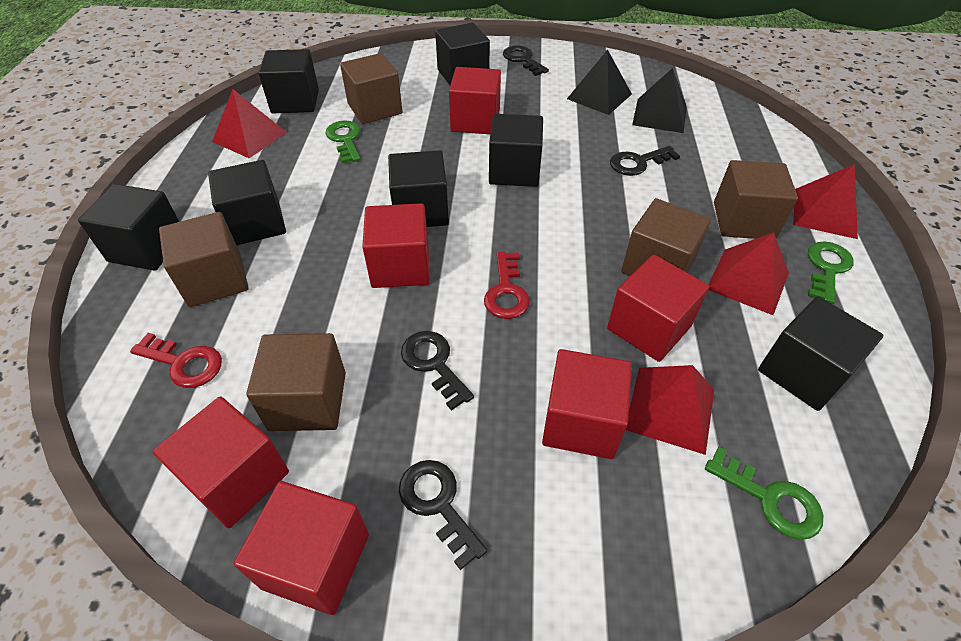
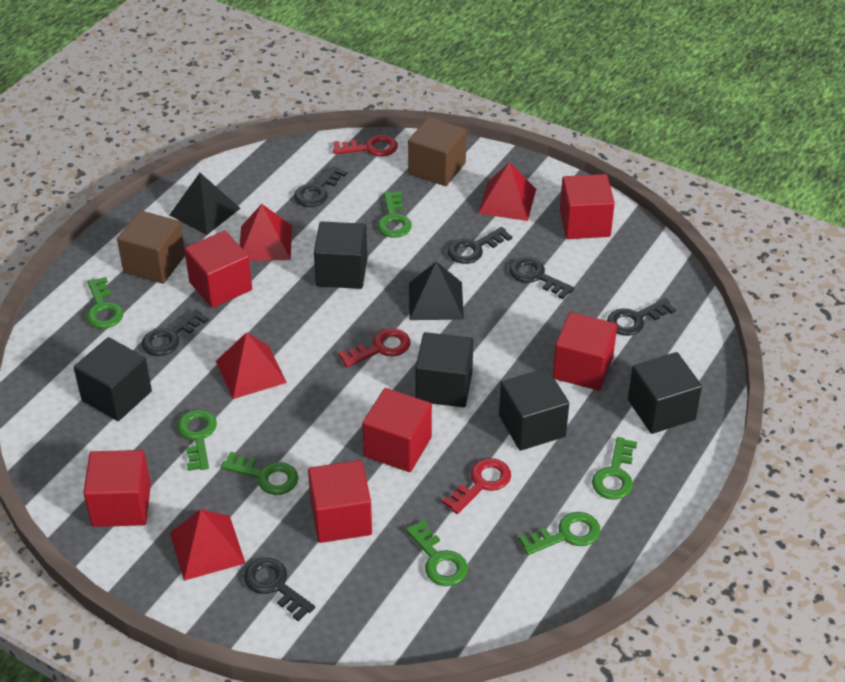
black cube: [78,184,179,271] [208,160,286,245] [258,49,319,113] [388,150,449,227] [435,23,490,85] [489,114,543,187] [758,296,883,411] = 7 -> [74,337,152,421] [314,221,367,289] [415,332,473,407] [499,368,569,451] [628,352,702,434] = 5
black key: [399,460,487,570] [401,331,474,411] [503,45,549,76] [610,146,680,176] = 4 -> [142,309,209,356] [244,558,315,621] [294,166,347,207] [447,227,512,264] [509,257,574,299] [607,298,676,336] = 6
brown cube: [159,212,249,307] [246,333,346,431] [340,53,403,124] [621,198,711,276] [714,160,798,239] = 5 -> [117,210,185,284] [408,117,467,186] = 2
green key: [325,120,361,163] [705,447,823,540] [808,241,853,304] = 3 -> [86,277,123,329] [177,409,217,471] [221,452,298,495] [377,191,412,238] [406,520,468,586] [519,512,600,555] [592,437,637,500] = 7
red key: [130,333,222,388] [484,252,530,319] = 2 -> [333,135,398,157] [338,328,411,367] [442,458,511,514] = 3

